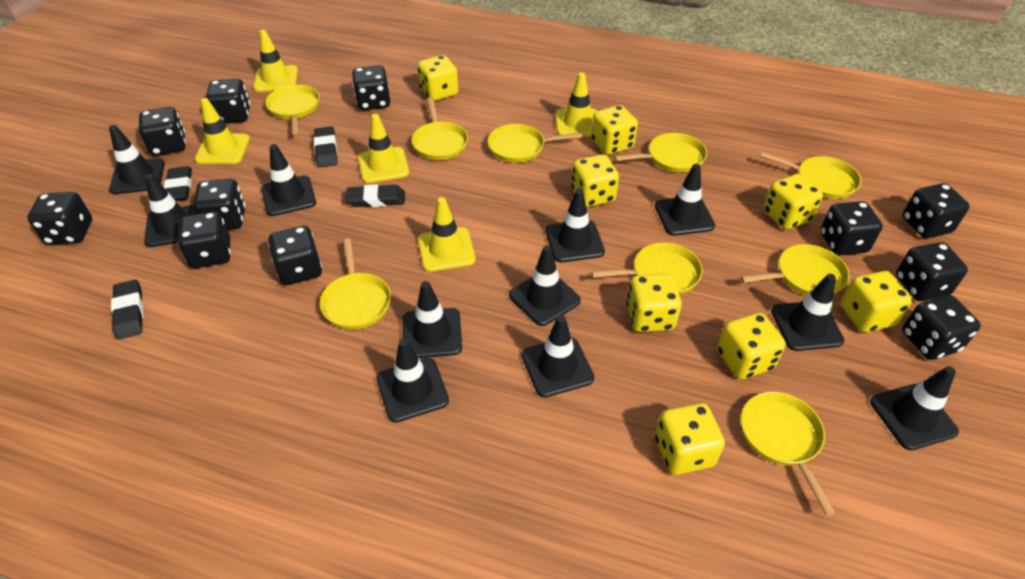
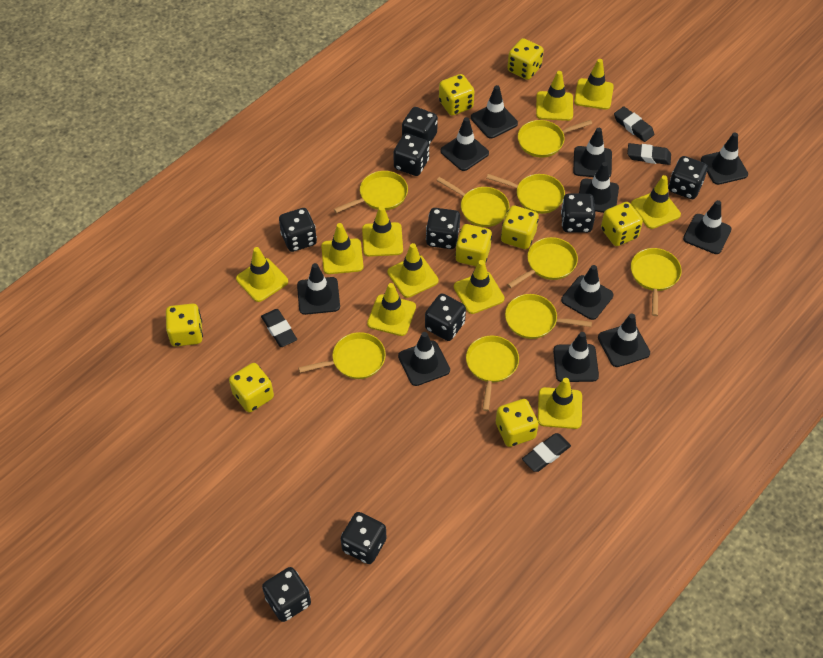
black dice: [27,192,92,245] [139,107,186,156] [177,212,231,268] [193,179,245,230] [206,79,250,123] [268,226,322,285] [352,65,390,110] [820,201,883,256] [896,242,968,301] [902,183,970,238] [902,295,981,360] = 11 -> [262,567,311,622] [279,208,317,252] [341,512,386,564] [393,133,429,176] [402,107,438,145] [425,293,466,341] [426,208,460,249] [561,194,595,233] [669,156,708,199] = 9
yellow traffic cone: [195,98,250,164] [253,30,298,92] [358,114,409,183] [418,197,476,272] [555,72,597,137] = 5 -> [236,247,288,302] [321,223,363,274] [362,206,403,257] [367,283,416,336] [388,243,438,298] [454,260,505,314] [536,71,573,121] [538,378,582,429] [574,59,614,110] [631,175,681,229] = 10

